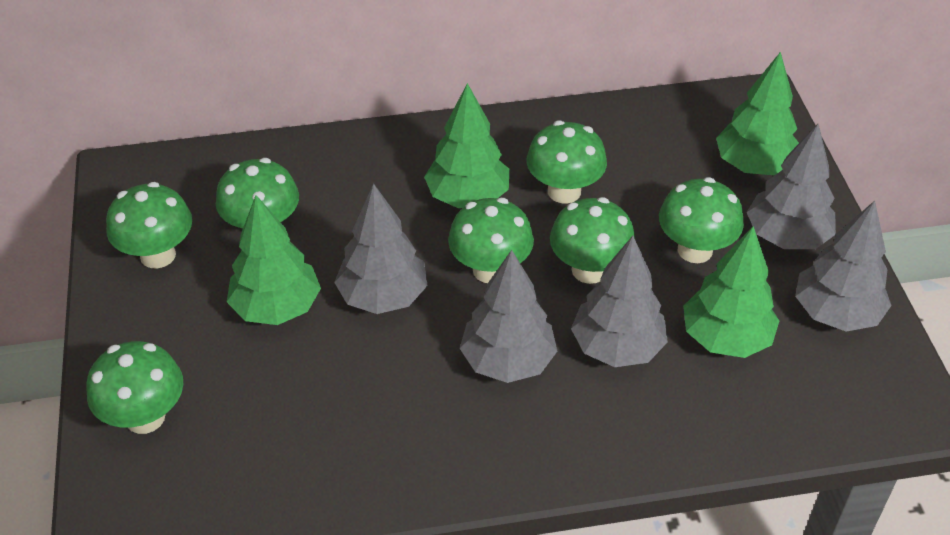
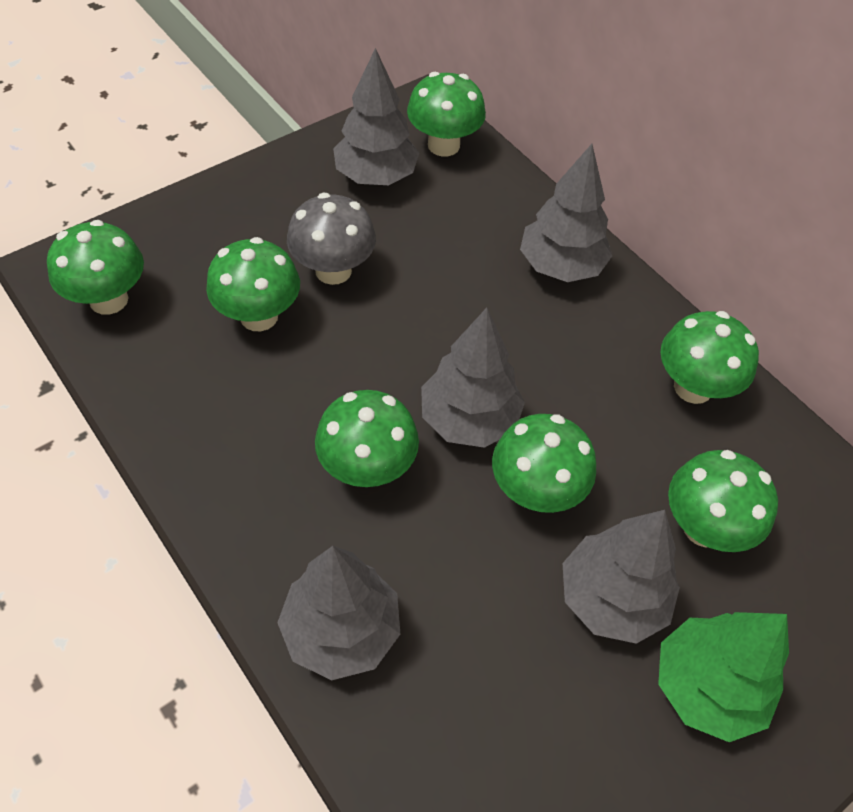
green tree: [227,195,321,325] [424,83,509,208] [683,226,779,358] [716,52,799,175] = 4 -> [658,612,789,742] = 1
grey mushroom: none = 0 -> [287,193,376,285] = 1

